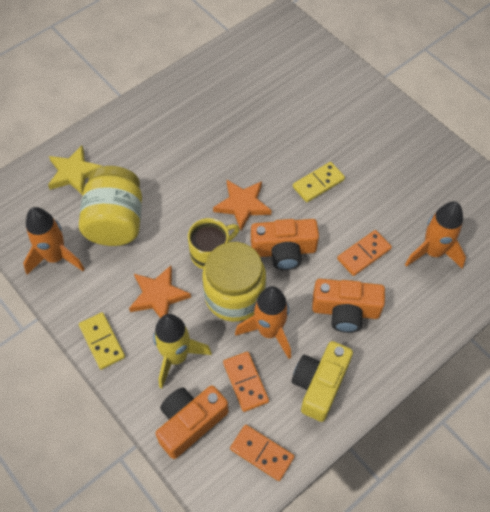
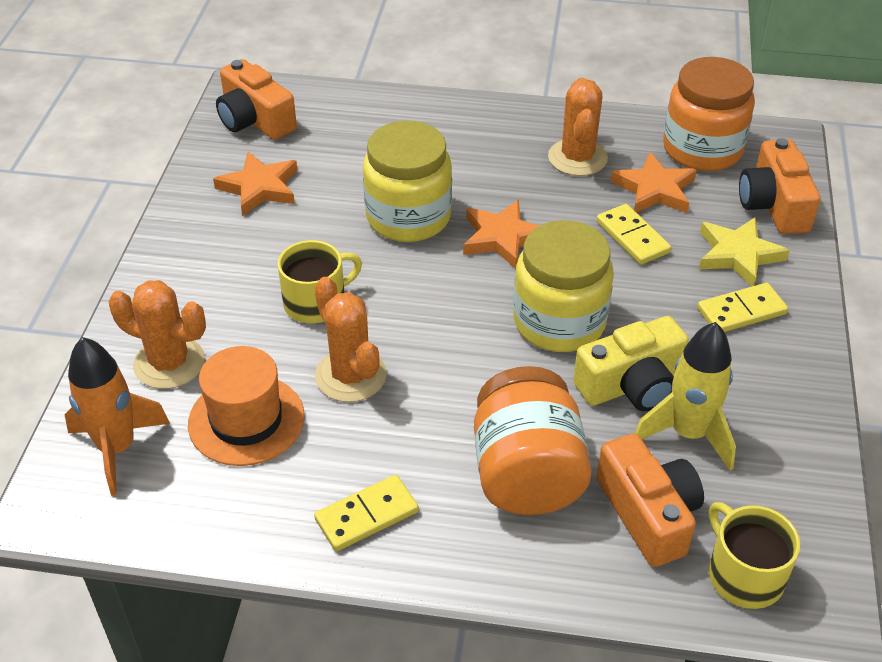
orange cactus: none = 0 -> [109,280,206,389] [315,277,387,402] [548,78,608,176] = 3
orange domino: [223,351,269,412] [230,425,294,481] [337,230,392,276] = 3 -> none = 0
orange hat: none = 0 -> [188,346,305,466] = 1
orange jar: none = 0 -> [474,366,591,515] [663,57,755,171] = 2
orange rocket: [23,207,85,275] [235,286,291,359] [405,201,466,269] = 3 -> [65,337,170,496] = 1
orange star: [129,265,191,318] [213,180,272,231] = 2 -> [213,152,297,216] [463,200,540,269] [610,152,697,213] = 3
yellow domino: [79,312,125,370] [293,162,345,202] = 2 -> [314,475,419,551] [597,204,671,265] [697,283,788,332] = 3
yellow mug: [188,218,240,269] = 1 -> [277,240,362,323] [709,502,800,609] = 2

